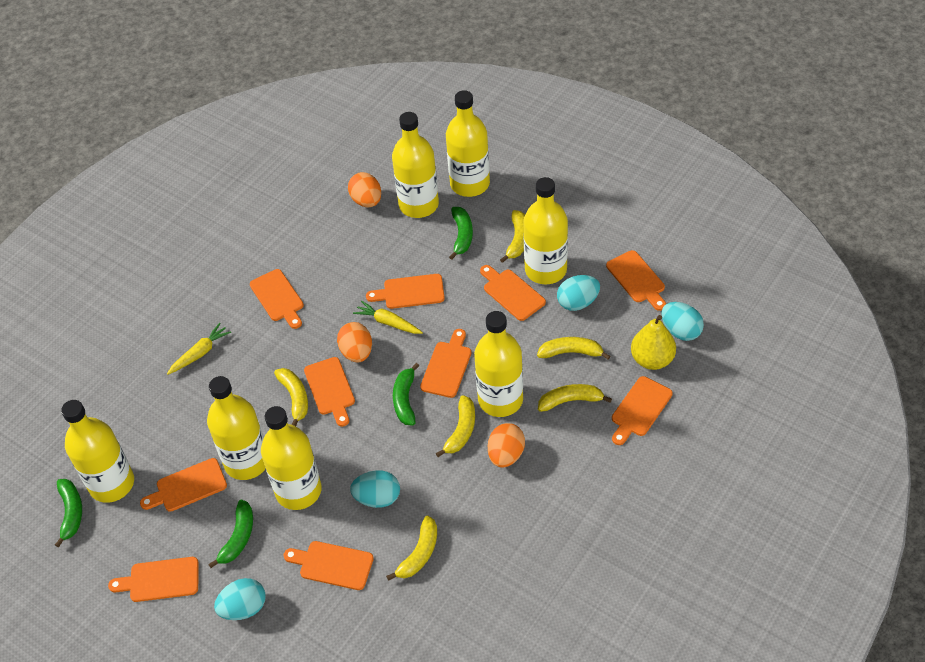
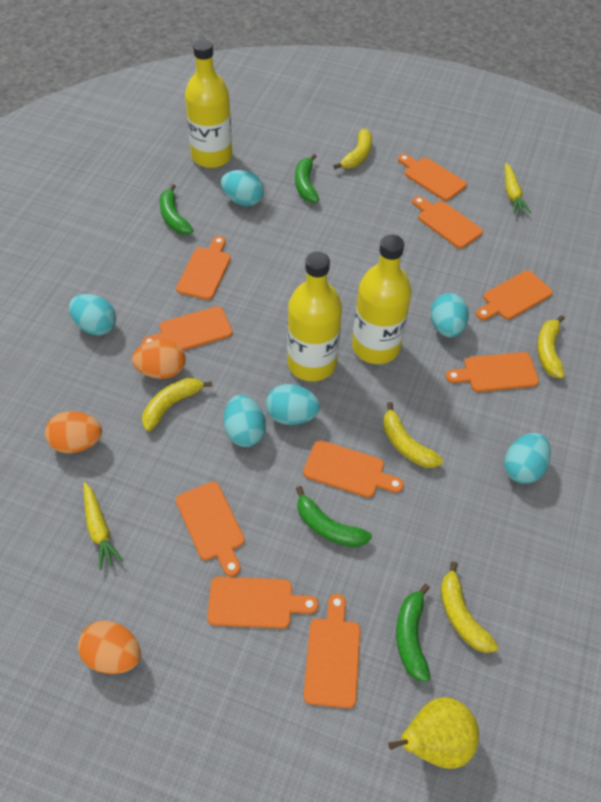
turquoise egg: [214,578,266,620] [350,470,400,508] [557,275,600,311] [661,302,704,341] = 4 -> [69,294,116,335] [221,170,264,206] [224,395,266,447] [266,384,320,425] [430,293,469,337] [504,433,551,484] = 6
yellow banana: [274,368,308,426] [386,516,437,581] [436,395,475,457] [500,210,525,263] [537,337,610,360] [538,384,612,412] = 6 -> [142,378,213,431] [333,129,372,169] [383,402,443,468] [440,561,498,653] [537,315,565,379] = 5
yellow bottle: [61,400,134,503] [207,376,265,480] [261,406,322,510] [392,112,439,218] [446,90,490,197] [474,311,523,417] [523,177,568,284] = 7 -> [185,39,232,168] [287,252,342,381] [352,235,412,364] = 3

